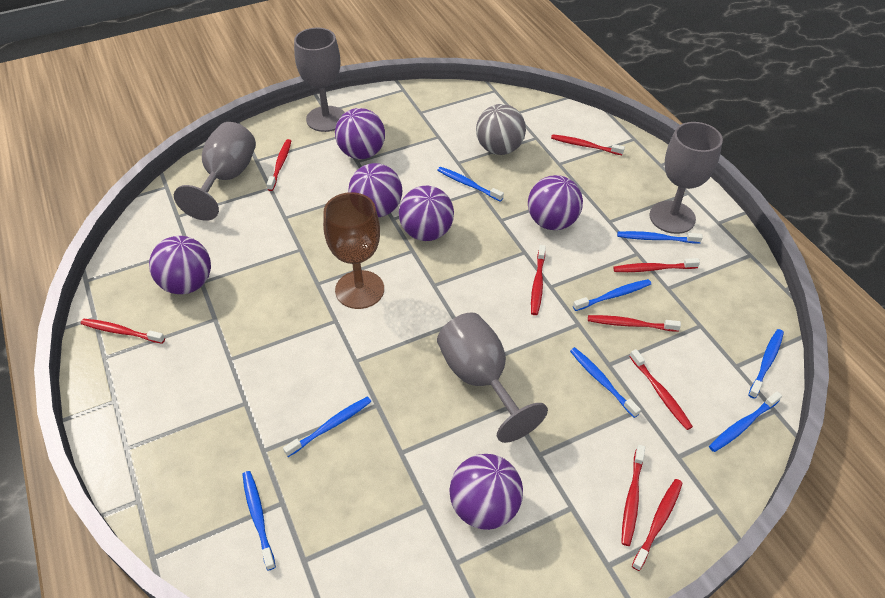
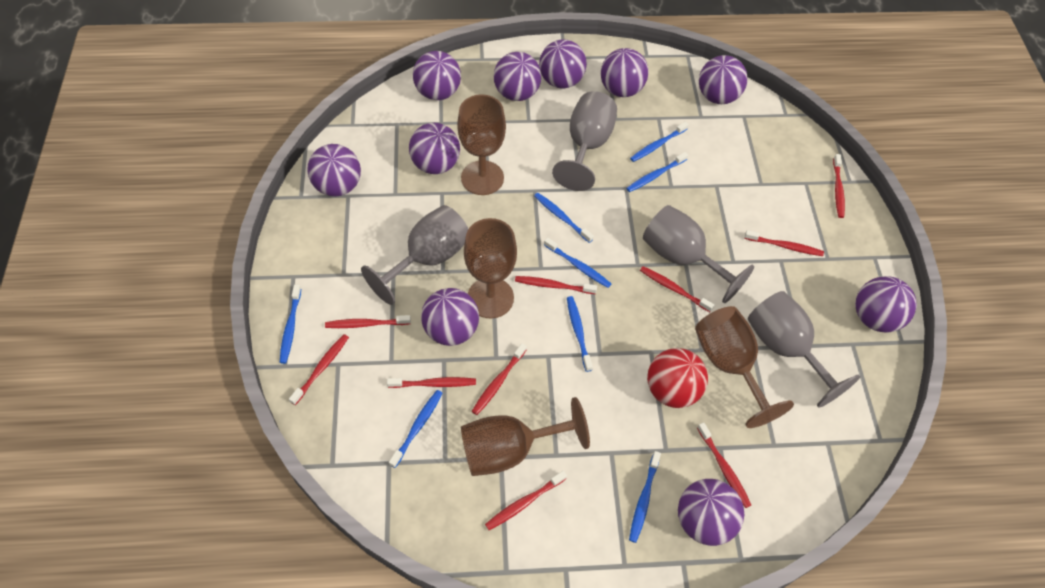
brown goblet: [323,192,384,309] = 1 -> [457,94,506,195] [461,397,590,476] [464,218,517,318] [695,306,794,428] = 4
grey ball: [476,104,526,155] = 1 -> none = 0
purple ball: [149,236,211,294] [335,108,385,159] [348,163,402,217] [399,186,454,241] [449,454,523,530] [528,175,583,230] = 6 -> [307,144,361,197] [409,123,460,174] [413,51,461,100] [421,288,479,346] [494,52,542,101] [539,39,587,88] [601,48,649,97] [678,479,744,546] [699,55,748,104] [855,276,917,333] = 10
red ball: none = 0 -> [647,348,708,408] = 1
red toothbrush: [81,319,165,344] [267,139,291,191] [531,245,546,315] [551,134,625,155] [588,315,681,332] [613,258,700,272] [621,445,645,546] [629,349,693,430] [632,479,683,571] = 9 -> [289,334,349,405] [325,315,411,328] [387,377,476,388] [472,343,527,415] [485,471,567,530] [515,276,597,294] [640,266,714,312] [697,422,751,508] [744,230,824,256] [833,154,845,218] = 10

